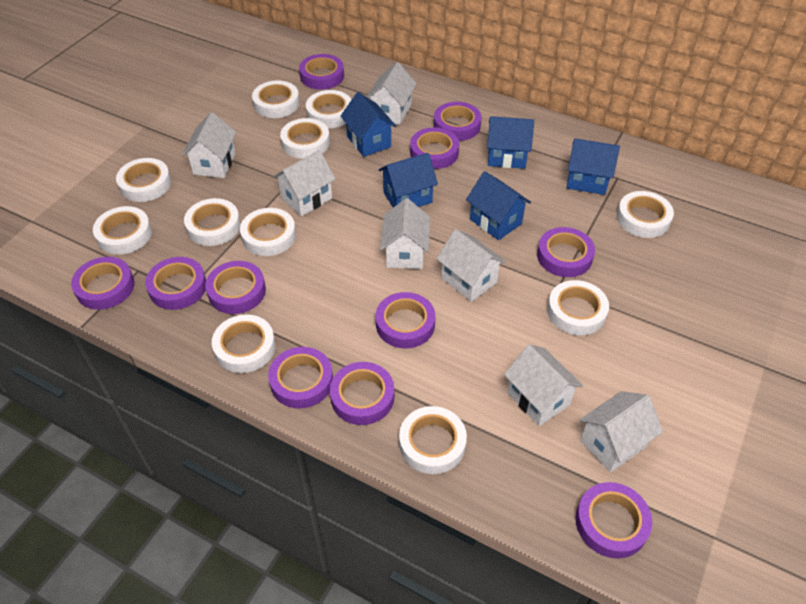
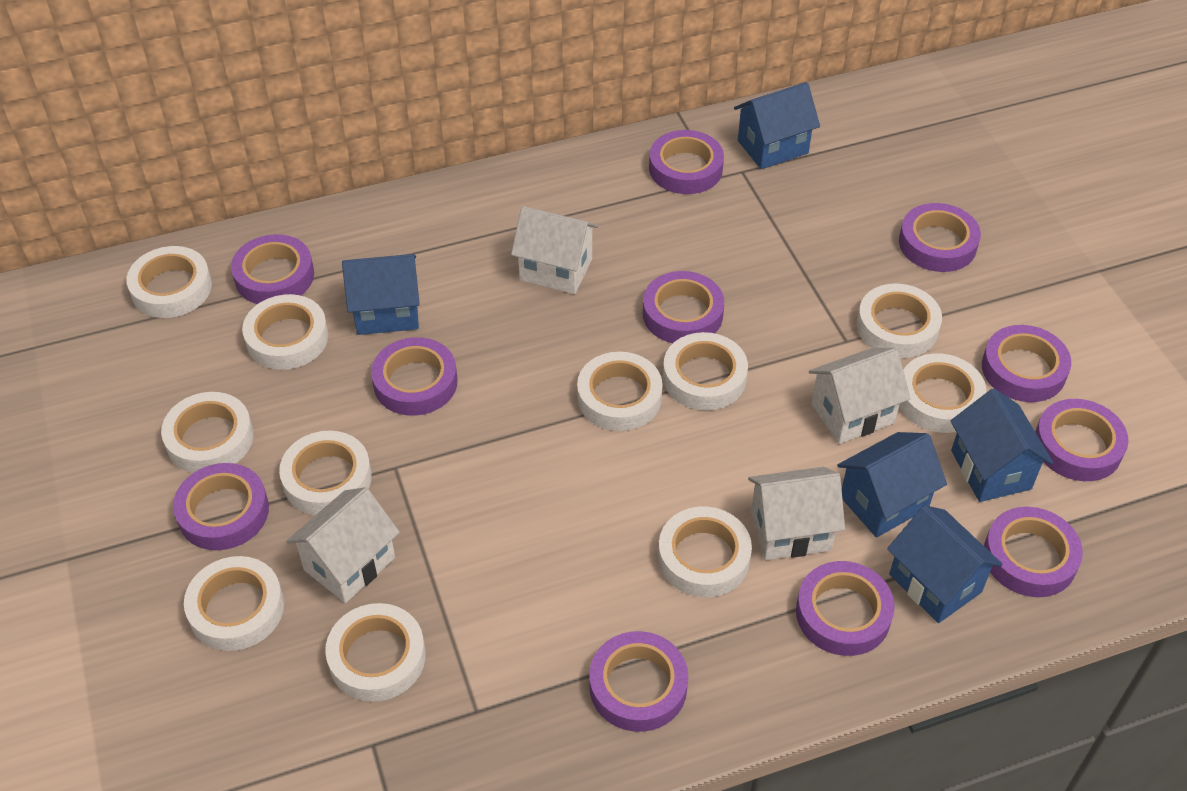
white house: [182,112,236,178] [273,150,335,216] [367,62,417,125] [380,198,430,269] [436,229,506,302] [504,344,583,426] [579,391,663,473] = 7 -> [286,487,400,603] [511,206,598,294] [748,467,845,560] [809,348,910,444] = 4

